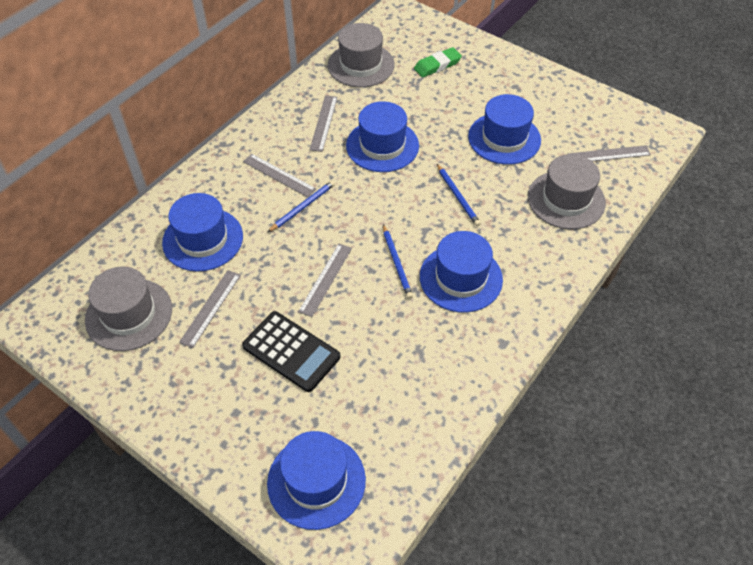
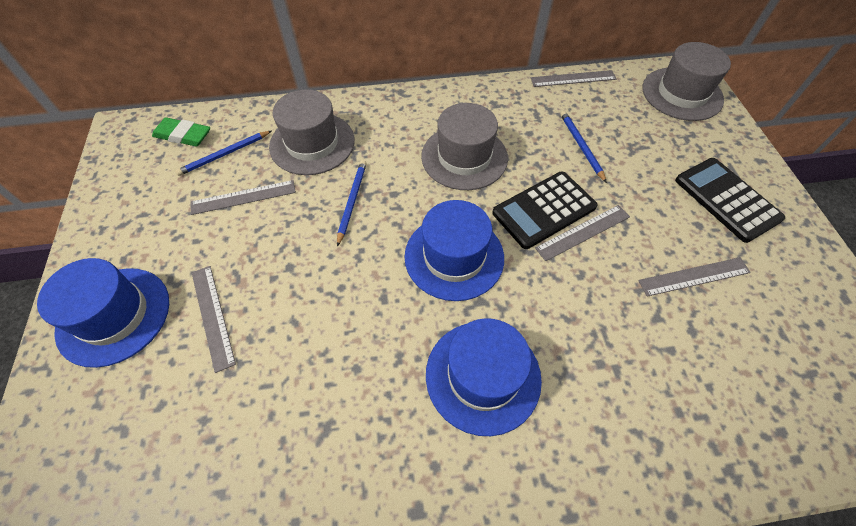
black calculator: [242,311,340,392] = 1 -> [492,172,598,249] [675,158,785,243] = 2
blue hat: [162,193,243,272] [267,431,366,530] [346,101,419,172] [420,231,503,313] [468,94,541,165] = 5 -> [37,258,169,368] [404,200,504,301] [426,318,542,436] = 3

